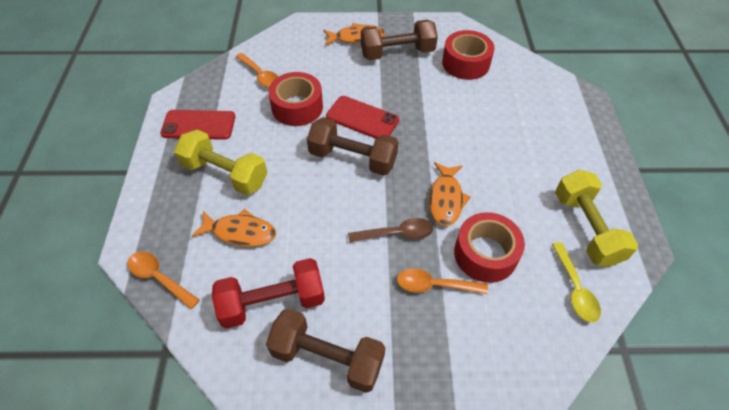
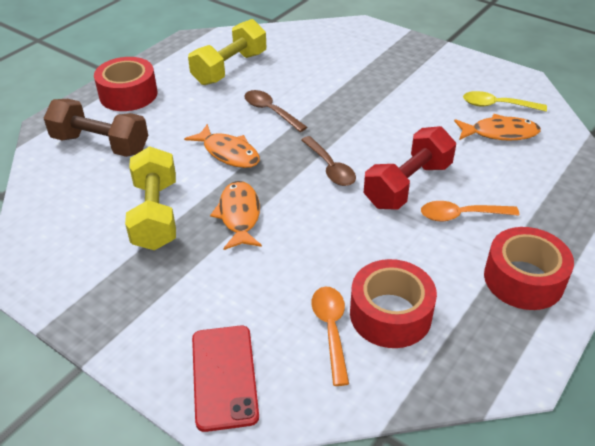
brown dumbbell: [266,308,385,393] [307,117,399,176] [361,20,438,60] = 3 -> [44,99,148,157] = 1
brown spoon: [348,218,433,242] = 1 -> [244,90,307,132] [301,136,356,186] = 2
orange spoon: [127,252,200,309] [235,53,278,88] [397,268,488,294] = 3 -> [312,287,349,386] [421,201,519,221] = 2
red phone: [160,110,235,140] [326,96,399,139] = 2 -> [192,325,259,432] = 1

